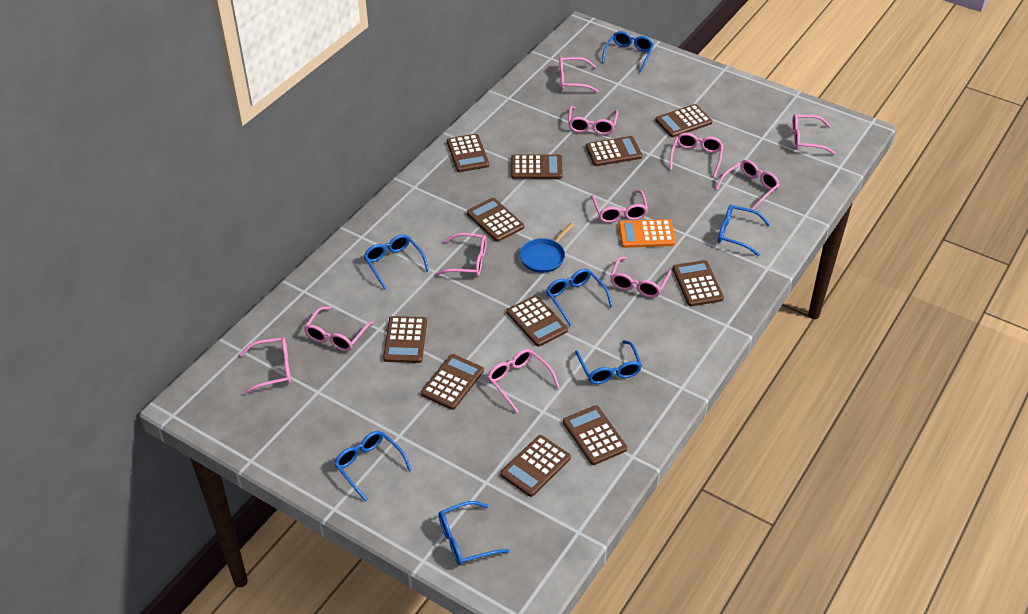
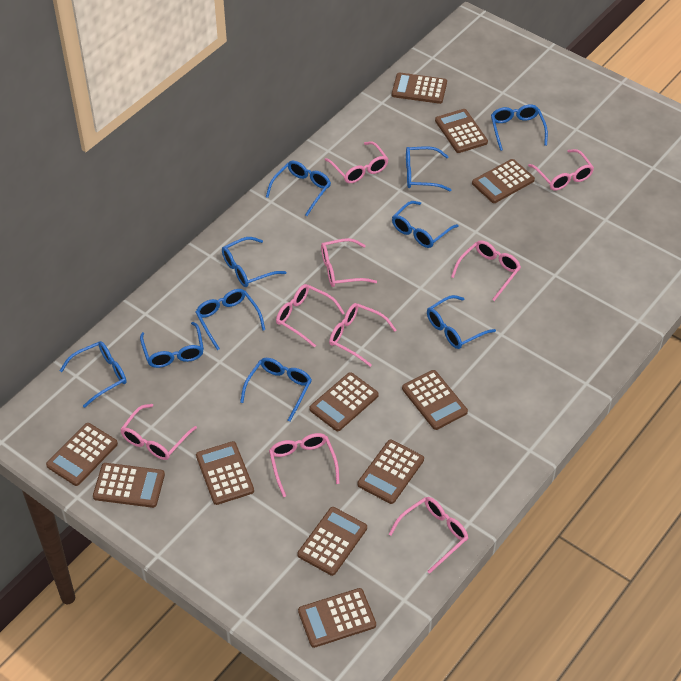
blue glasses: [334,431,412,502] [364,234,429,289] [438,501,510,565] [546,269,613,326] [575,340,642,384] [602,31,654,72] [718,205,770,256] = 7 -> [60,341,127,408] [140,322,204,368] [196,289,265,350] [222,237,286,287] [240,358,312,422] [266,161,331,216] [392,201,459,248] [406,146,451,191] [427,295,496,349] [491,105,548,151] = 10
blue pan: [520,223,574,273] = 1 -> none = 0
orange calculator: [618,219,676,248] = 1 -> none = 0
pink glasses: [240,337,291,395] [304,306,374,351] [435,233,487,276] [488,349,559,413] [559,57,599,93] [568,106,618,135] [591,190,648,223] [610,257,672,298] [670,133,724,177] [715,160,780,210] [792,114,835,154] = 11 -> [120,404,197,460] [269,433,340,497] [276,284,345,348] [321,238,377,287] [325,141,388,183] [329,303,396,367] [389,497,468,574] [451,240,521,301] [528,149,594,190] = 9

